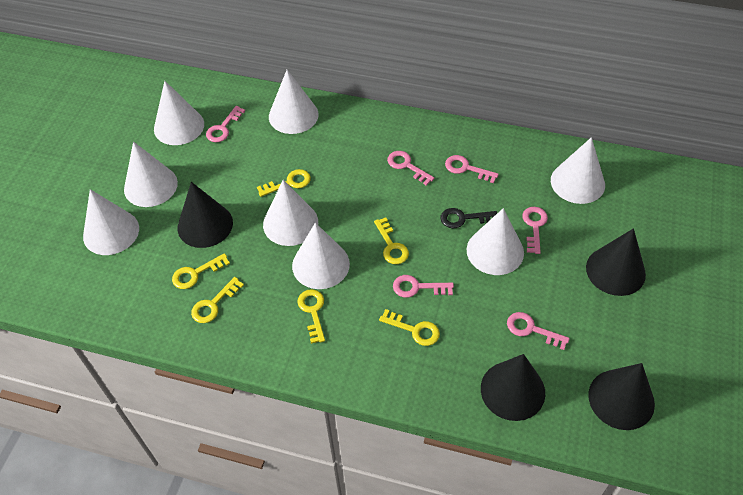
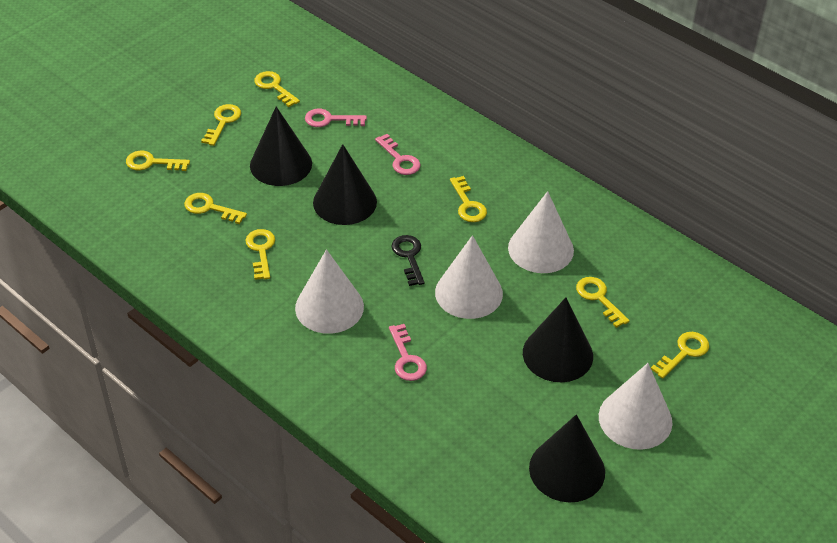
pink key: [206,106,245,142] [387,151,435,185] [393,275,454,298] [445,155,499,183] [507,312,570,350] [522,207,548,254] = 6 -> [305,109,367,127] [375,134,420,175] [389,324,427,381] = 3
white cone: [83,189,139,255] [124,141,178,207] [154,81,204,145] [263,180,318,246] [269,70,318,134] [292,222,350,289] [467,208,524,275] [551,137,605,204] = 8 -> [295,249,364,334] [435,235,503,319] [508,191,574,273] [599,363,673,450] = 4
yellow key: [172,253,230,289] [191,277,244,323] [257,169,311,197] [297,289,325,344] [374,217,409,264] [379,309,440,346] = 6 -> [126,151,190,171] [184,193,247,224] [201,104,241,146] [245,229,275,280] [254,71,300,107] [450,176,487,222] [576,277,630,328] [651,332,709,379] = 8

